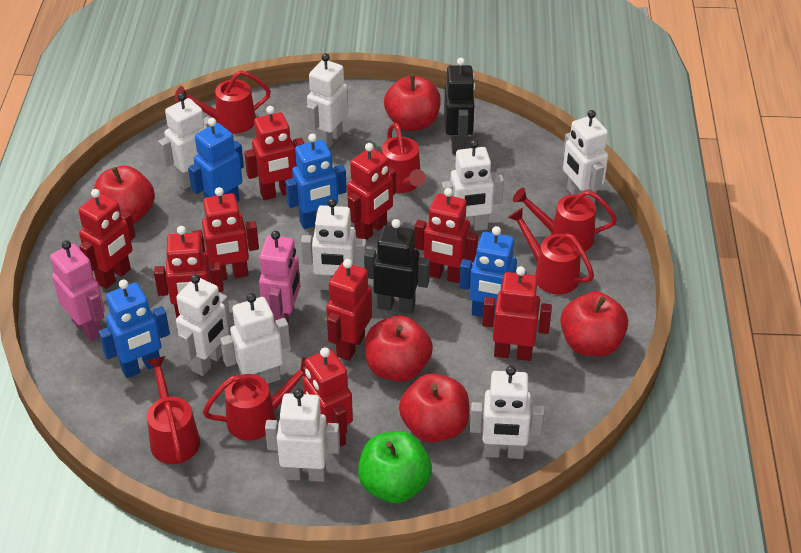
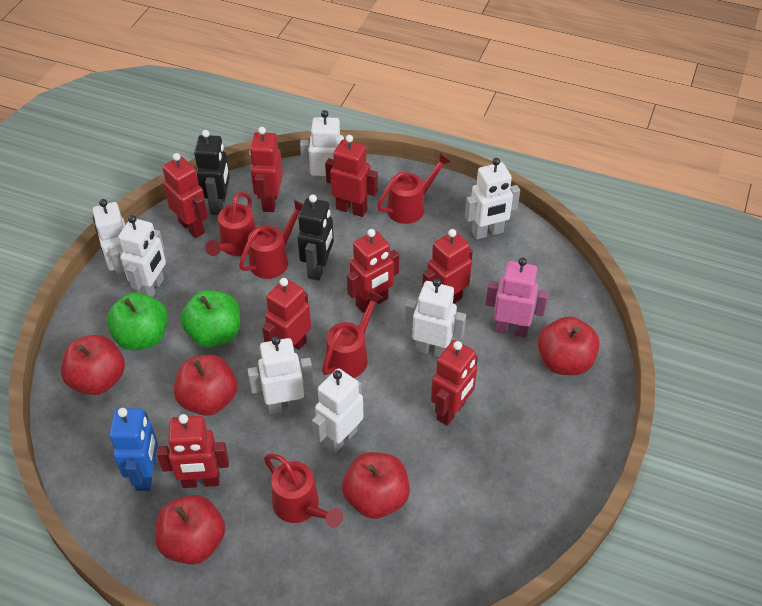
blue robot: [99,279,170,378] [188,118,244,202] [285,134,347,229] [459,226,527,317] = 4 -> [109,408,158,491] = 1
green apple: [358,431,432,503] = 1 -> [107,293,168,350] [180,290,240,348] = 2
pink robot: [50,241,105,341] [259,231,300,325] = 2 -> [486,258,548,338] = 1
red robot: [78,189,136,289] [154,226,223,318] [192,187,259,281] [244,106,304,200] [303,347,353,447] [326,259,372,361] [347,143,396,240] [414,188,478,283] [482,266,552,361] = 9 -> [157,414,229,488] [162,153,208,238] [249,127,283,212] [262,278,311,350] [325,135,378,217] [347,229,399,313] [422,229,473,304] [431,340,478,426] = 8
red watering can: [146,356,200,464] [175,70,271,133] [203,357,307,441] [382,123,426,193] [508,208,594,295] [513,188,617,251] = 6 -> [205,192,256,256] [239,200,303,279] [264,454,343,528] [322,291,384,378] [377,153,451,224] = 5
white robot: [158,93,210,189] [176,274,230,376] [220,293,290,384] [265,389,340,482] [301,198,366,290] [306,53,348,149] [441,140,504,231] [470,366,544,459] [563,110,608,204] = 9 -> [93,199,130,285] [118,215,166,297] [247,336,313,414] [300,110,353,189] [312,368,364,454] [405,278,466,357] [465,158,520,240] = 7

